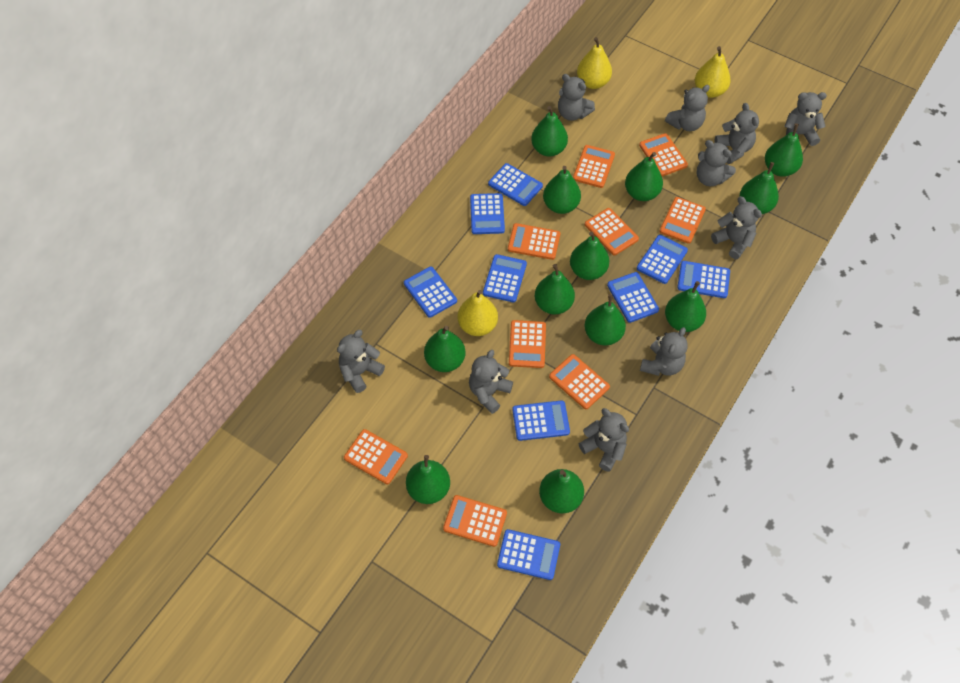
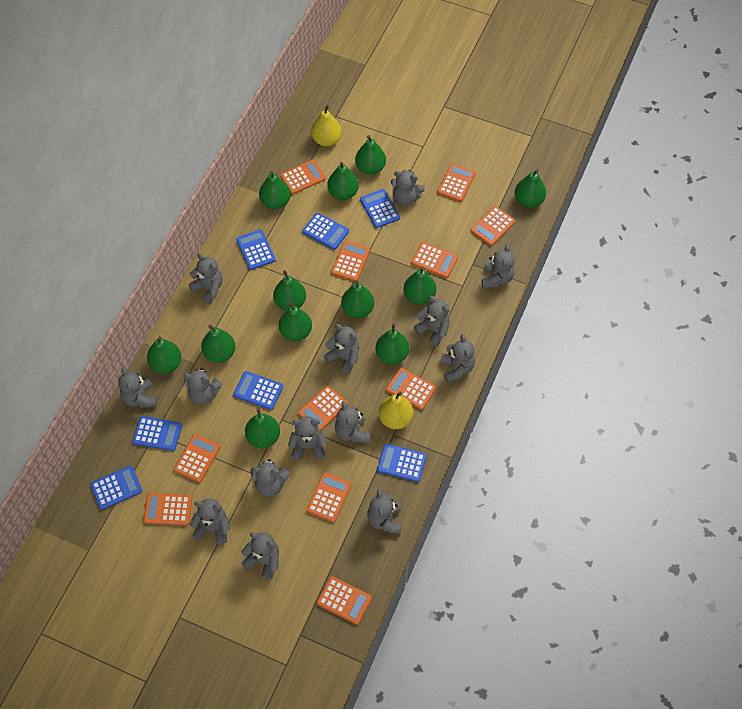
blue calculator: [404,267,457,318] [470,193,505,234] [483,254,527,302] [488,163,543,206] [497,529,560,580] [512,400,570,441] [607,272,659,323] [637,235,688,284] [677,261,730,298] = 9 -> [90,466,142,510] [132,416,182,451] [233,371,283,410] [236,229,275,270] [302,213,349,250] [360,189,400,228] [377,444,427,482] = 7
grey teddy bear: [337,330,385,393] [469,350,513,414] [558,74,595,121] [578,408,629,472] [640,327,688,376] [665,85,710,131] [697,140,736,186] [711,196,762,259] [715,103,759,164] [784,92,827,146] = 10 -> [118,367,157,408] [184,368,223,405] [189,253,223,304] [190,498,230,544] [241,532,279,580] [250,459,290,497] [288,416,327,461] [324,324,359,374] [335,401,369,442] [367,489,402,534] [391,170,425,206] [414,296,450,346] [441,334,475,383] [482,244,515,288] = 14
orange calculator: [344,429,408,484] [443,495,507,547] [508,223,560,260] [509,320,546,368] [549,354,610,409] [573,145,615,188] [585,208,639,255] [639,133,688,176] [659,197,706,244] = 9 -> [143,493,192,526] [174,434,220,483] [280,160,326,194] [298,385,348,431] [306,473,351,522] [317,576,372,625] [331,241,370,281] [386,368,436,410] [411,242,458,278] [437,164,476,202] [471,206,516,246] = 11
yellow pear: [457,290,498,336] [577,37,612,89] [695,46,731,98] = 3 -> [311,105,342,146] [379,391,413,429] = 2

